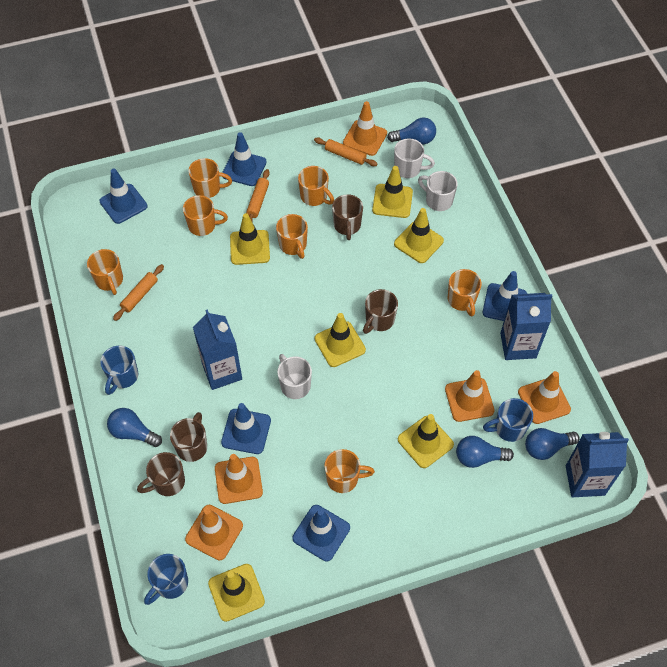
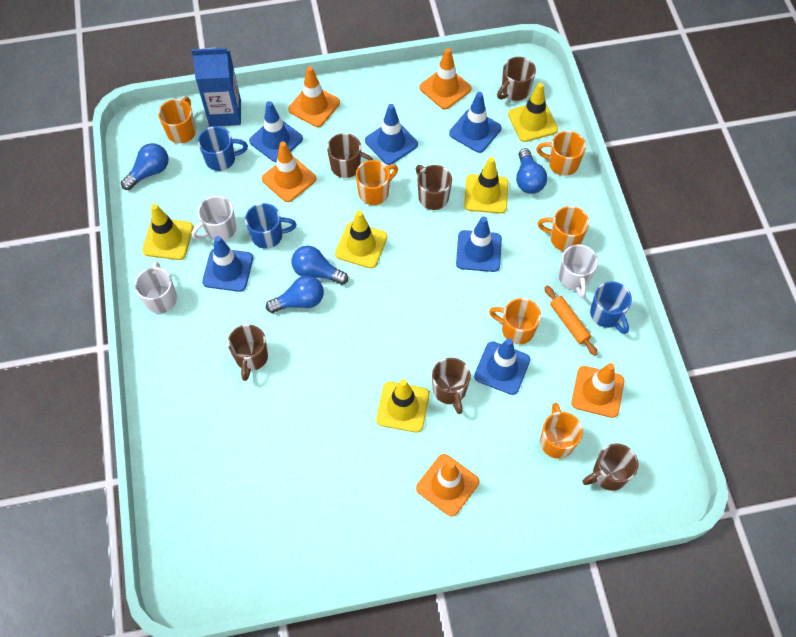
blue carton: [193,309,242,390] [500,293,552,360] [566,432,629,497] = 3 -> [191,48,241,127] = 1
blue traffic cone: [100,168,148,224] [221,403,271,454] [222,132,267,186] [293,505,350,561] [483,271,527,321] = 5 -> [202,236,253,292] [249,101,303,162] [365,104,418,165] [449,92,502,153] [456,216,502,272] [474,338,530,395] = 6
brown mug: [137,452,185,496] [170,412,207,462] [332,194,363,240] [363,289,398,334] = 4 -> [228,324,268,381] [327,133,373,178] [416,165,452,210] [432,358,471,414] [497,57,536,101] [582,443,638,491] = 6
orange mug: [87,249,123,295] [183,195,228,236] [188,158,232,198] [276,214,308,259] [298,166,334,206] [324,449,375,493] [448,269,482,316] = 7 -> [158,97,196,143] [355,160,398,205] [489,298,541,344] [536,131,586,176] [537,206,589,251] [540,403,583,459] = 6
orange rolling pin: [113,264,164,321] [246,169,270,221] [314,137,378,166] = 3 -> [544,286,598,356] = 1
yellow traffic cone: [208,564,265,622] [230,213,270,265] [315,313,366,367] [372,166,413,218] [394,208,444,263] [398,414,454,468] = 6 -> [142,204,193,260] [335,210,387,268] [376,379,429,433] [464,157,508,214] [508,83,558,142] = 5

